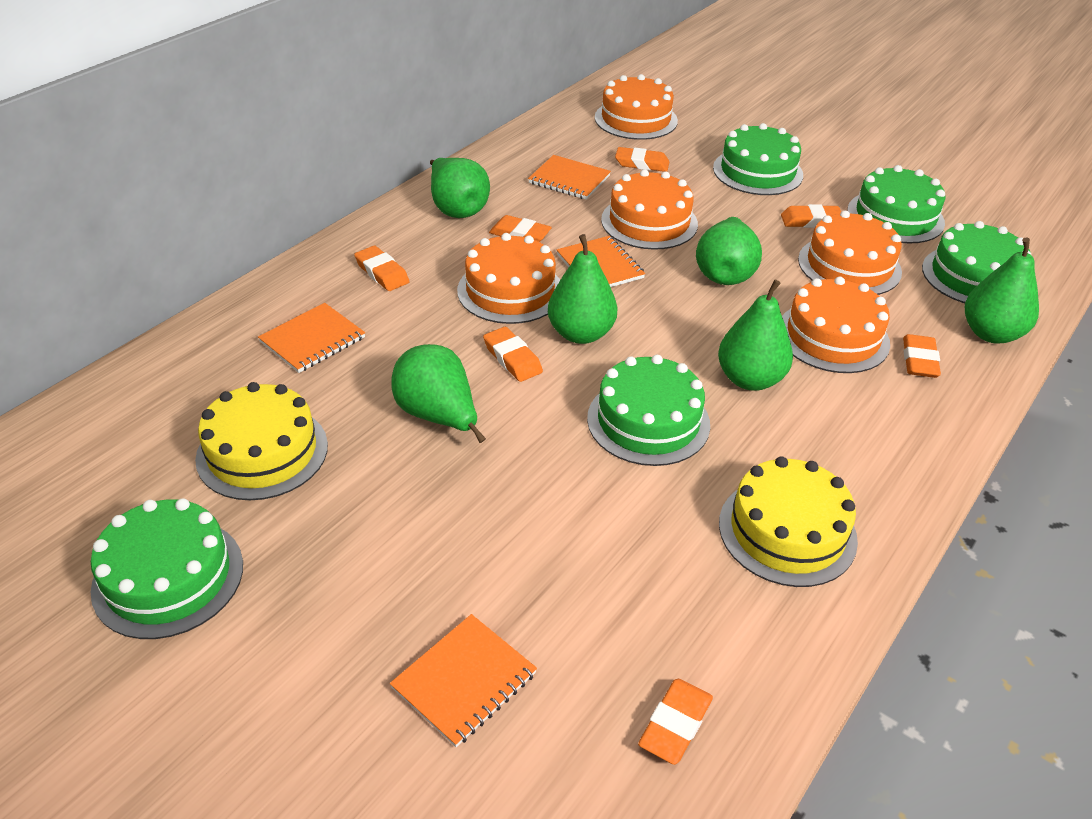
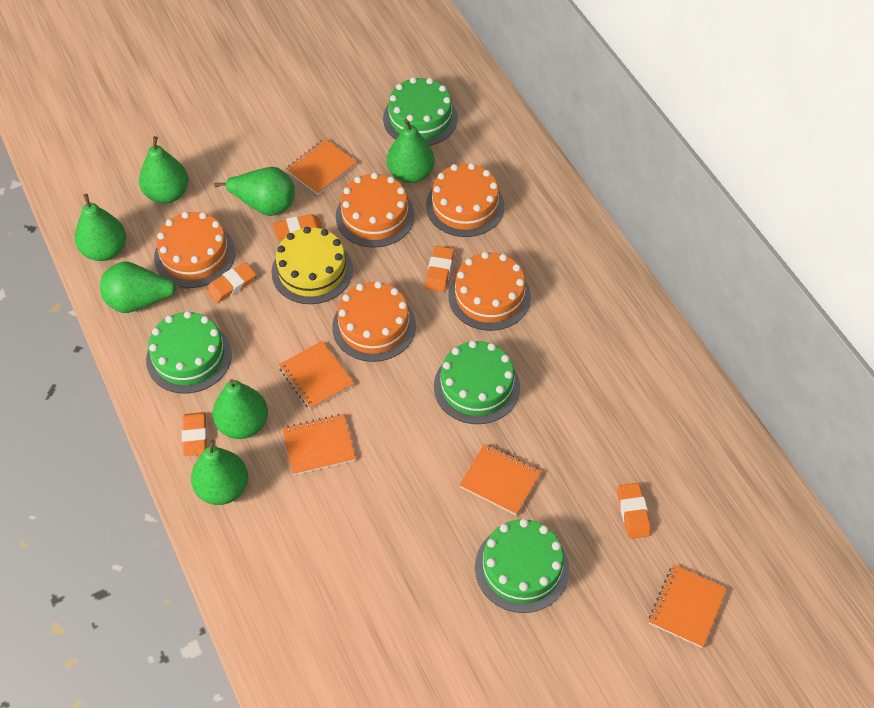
green cake: [91,498,243,639] [587,355,710,466] [713,123,803,195] [847,165,945,244] [922,221,1031,303] = 5 -> [146,311,232,393] [383,77,458,146] [434,340,520,424] [475,519,569,613] = 4
green pear: [391,344,486,443] [430,158,490,218] [548,234,618,344] [696,217,762,285] [718,279,793,391] [965,238,1039,344] = 6 -> [75,194,126,261] [100,262,190,313] [139,136,189,204] [191,440,248,505] [213,379,268,439] [214,167,295,216] [387,119,435,183] = 7
orange eraser: [354,246,410,291] [483,327,543,382] [489,215,552,242] [615,147,669,172] [638,679,713,765] [781,204,841,228] [903,334,941,378] = 7 -> [182,412,207,456] [206,262,256,303] [272,214,323,240] [425,246,454,292] [617,483,651,539] = 5
orange notebook: [258,303,365,373] [390,614,537,747] [528,155,611,200] [557,236,645,287] = 4 -> [279,341,354,410] [282,414,356,475] [286,139,357,195] [459,444,542,515] [649,564,727,648] = 5
yellow cake: [195,382,328,500] [719,456,858,587] = 2 -> [272,227,353,304] = 1

